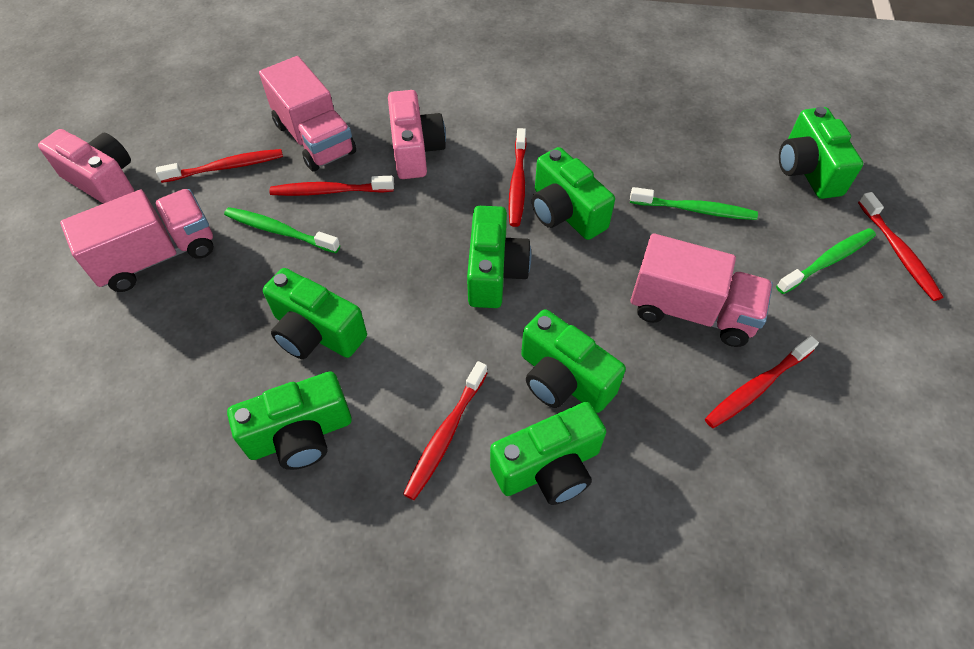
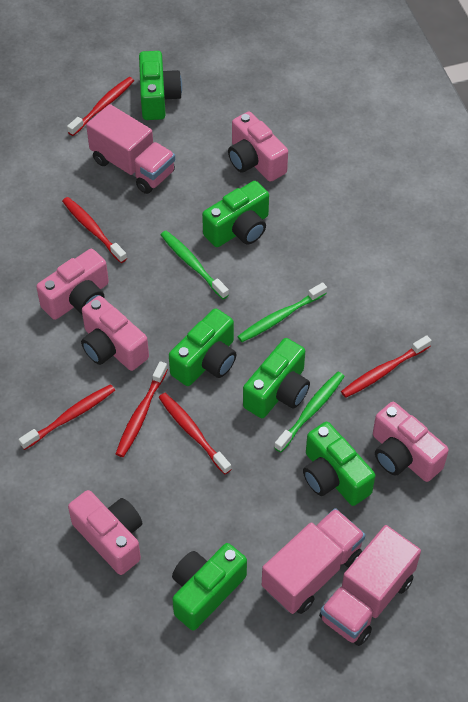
green camera: [227,371,352,470] [263,268,367,359] [467,206,531,308] [490,402,606,505] [521,309,626,413] [532,147,615,240] [779,107,863,199] = 7 -> [139,51,182,120] [169,308,237,386] [172,543,247,631] [202,181,269,247] [243,338,310,418] [303,422,375,506] = 6
pink camera: [38,129,134,204] [388,90,446,179] = 2 -> [36,249,109,320] [68,490,142,575] [81,296,149,371] [228,112,288,182] [373,402,449,482] = 5

